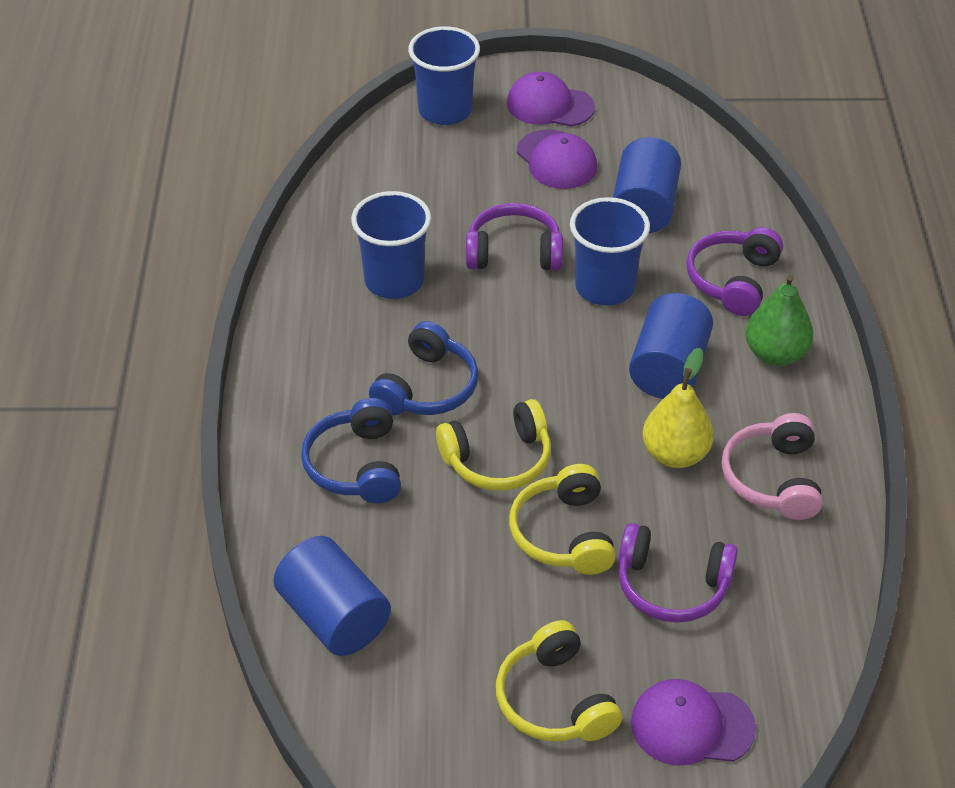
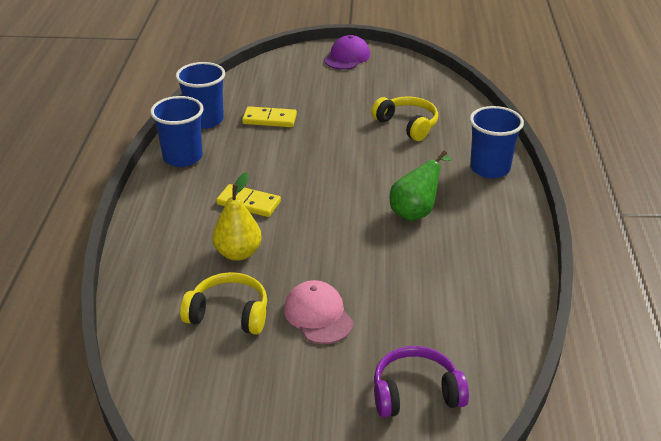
blue cylinder: [273,536,391,656] [613,137,681,233] [629,293,713,399] = 3 -> none = 0
blue headphones: [301,398,401,503] [369,321,478,415] = 2 -> none = 0
pink cap: none = 0 -> [284,280,354,344] = 1
pink headphones: [721,413,823,520] = 1 -> none = 0
purple cap: [507,72,595,127] [517,129,597,189] [631,679,756,766] = 3 -> [324,35,370,70] = 1
purple headphones: [466,203,563,271] [618,523,738,623] [686,227,783,316] = 3 -> [374,346,469,418] = 1
yellow domino: none = 0 -> [216,184,281,217] [242,106,297,127] = 2
yellow headphones: [436,399,551,491] [496,620,622,741] [509,464,616,575] = 3 -> [180,272,267,335] [371,96,438,141] = 2

